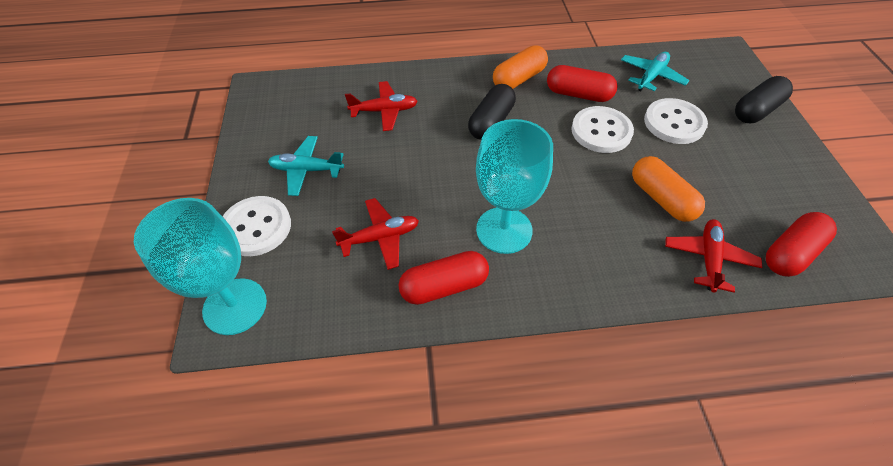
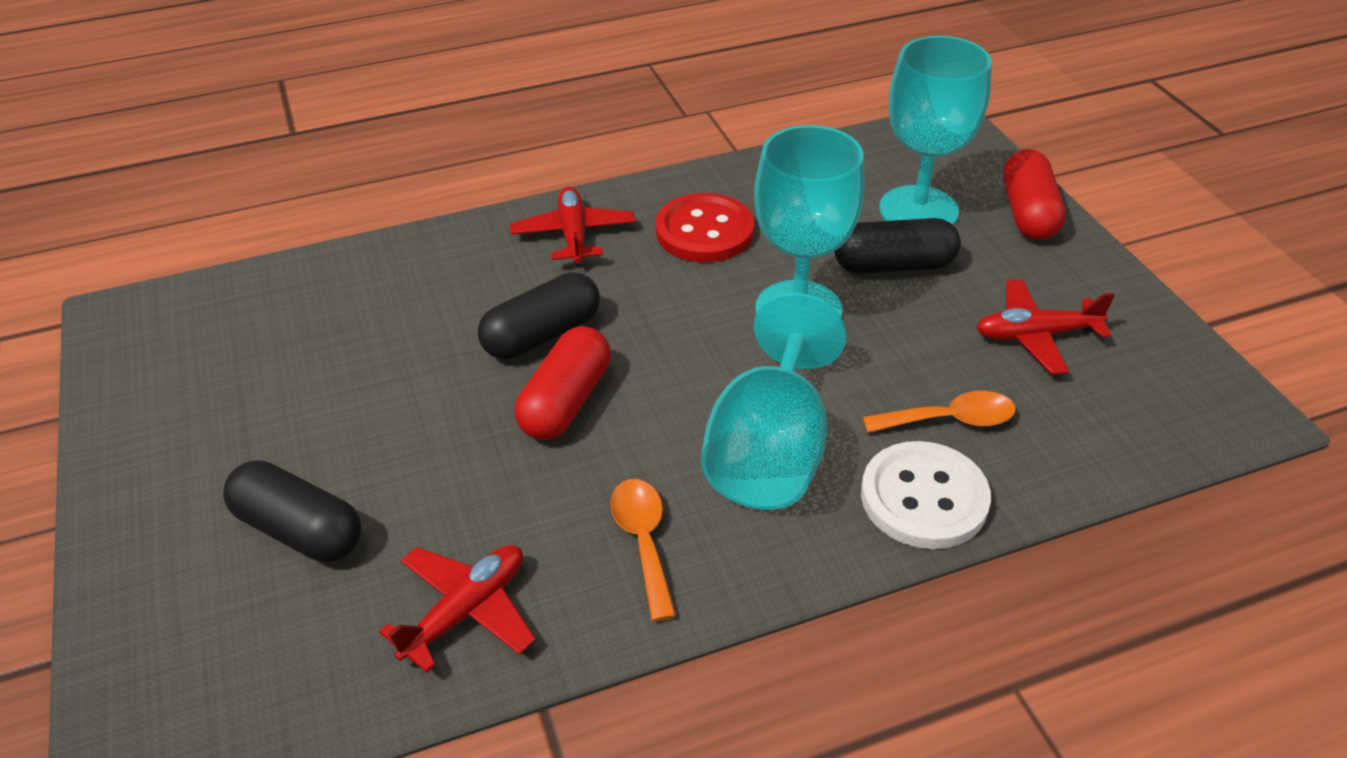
black capsule: [468,84,516,140] [735,76,793,123] = 2 -> [223,461,361,562] [478,272,600,360] [834,218,961,274] = 3
orange capsule: [493,45,548,89] [632,156,705,222] = 2 -> none = 0
orange spoon: none = 0 -> [610,479,676,621] [863,391,1016,433] = 2
red button: none = 0 -> [656,193,754,262] = 1
red capsule: [398,251,489,305] [547,65,617,102] [766,212,837,277] = 3 -> [515,326,611,440] [1003,149,1066,240] = 2
turquoise goblet: [134,198,267,335] [476,119,553,254] = 2 -> [701,293,847,510] [754,125,865,317] [879,36,992,225] = 3
turquoise plane: [268,136,344,196] [621,52,689,91] = 2 -> none = 0
white button: [223,196,291,256] [571,106,634,153] [644,98,708,144] = 3 -> [861,441,991,549] = 1

